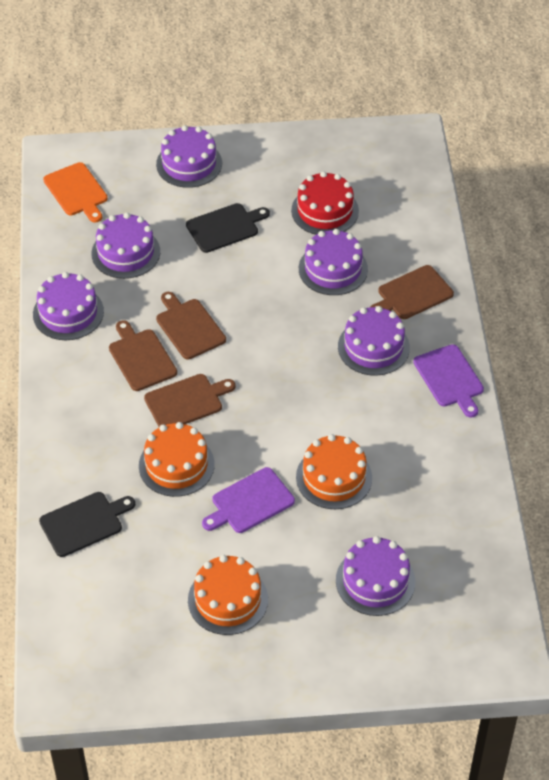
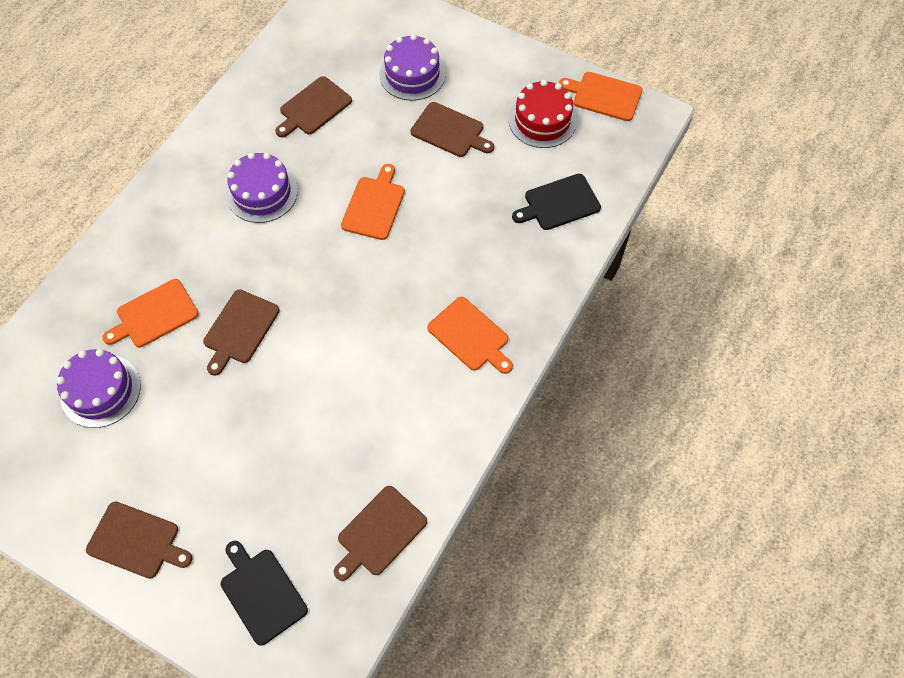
brown cutting board: [109,320,177,391] [144,374,236,427] [156,292,226,360] [370,265,454,319] = 4 -> [86,502,192,579] [203,290,280,376] [275,76,352,137] [334,486,427,581] [410,102,494,157] = 5
orange cake: [139,422,215,497] [188,555,268,635] [296,434,372,509] = 3 -> none = 0
orange cutting board: [43,162,108,223] = 1 -> [102,279,199,347] [341,164,405,240] [427,297,513,374] [559,72,643,121] = 4
purple cake: [33,272,104,340] [92,213,160,279] [156,125,222,188] [299,229,368,295] [336,536,415,616] [338,306,410,376] = 6 -> [56,349,141,428] [226,152,298,223] [380,34,446,101] = 3
purple cutting board: [202,467,295,533] [413,344,484,418] = 2 -> none = 0

